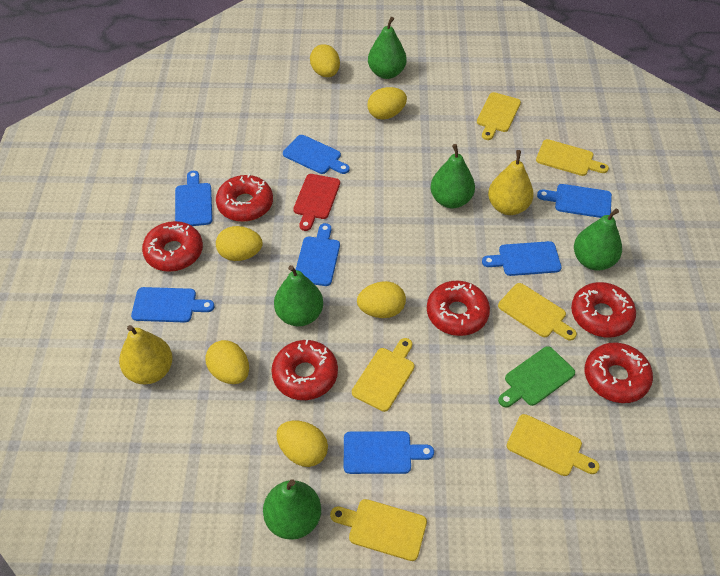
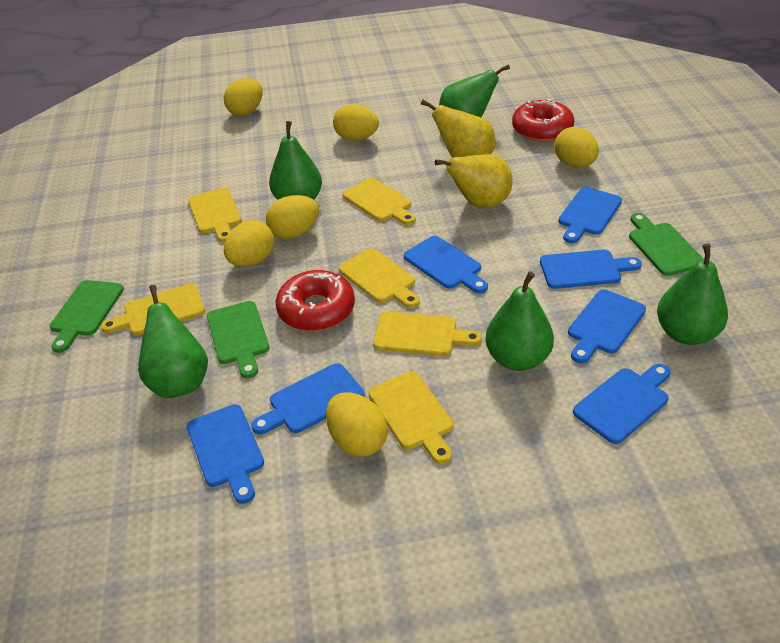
green cutting board: [498,346,575,407] = 1 -> [49,280,124,353] [207,301,269,379] [629,213,704,276] = 3
red cutting board: [293,174,340,231] = 1 -> none = 0
red donut: [142,221,203,272] [216,174,273,222] [271,339,338,400] [427,281,490,336] [571,282,636,338] [585,342,653,403] = 6 -> [276,270,355,331] [512,98,574,142] = 2

